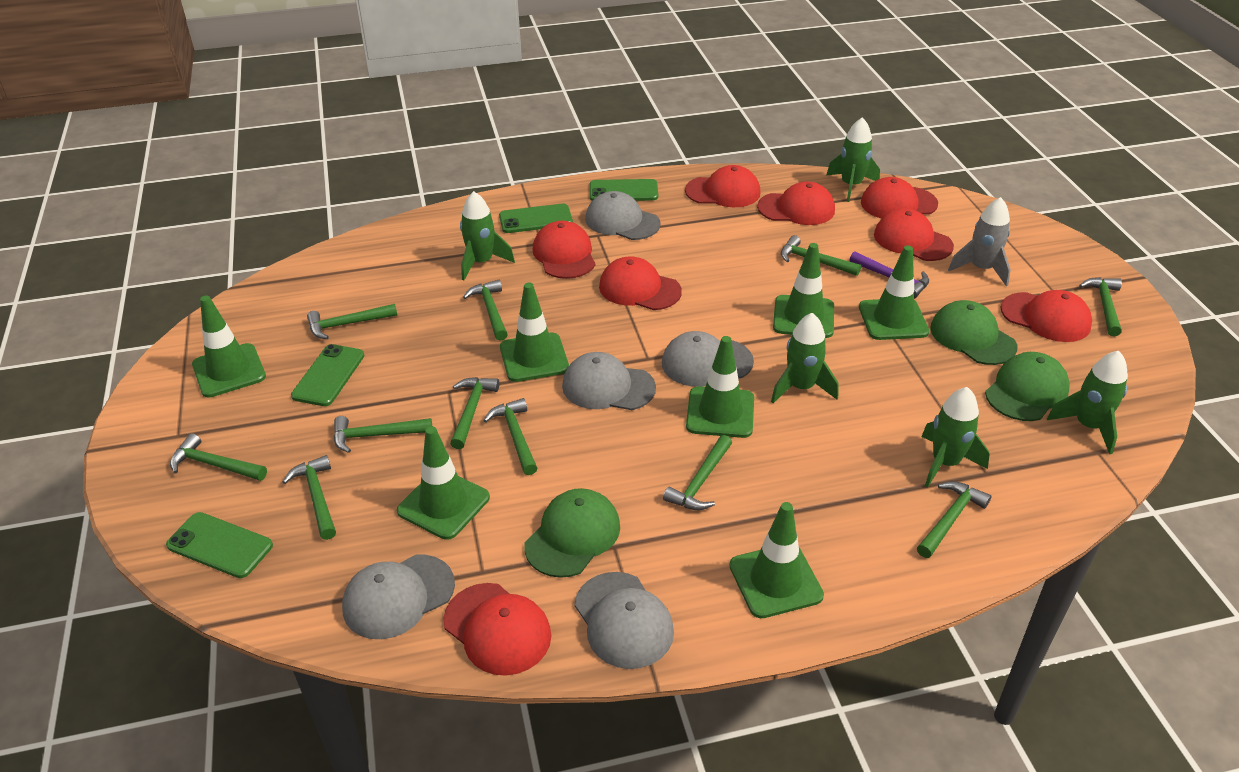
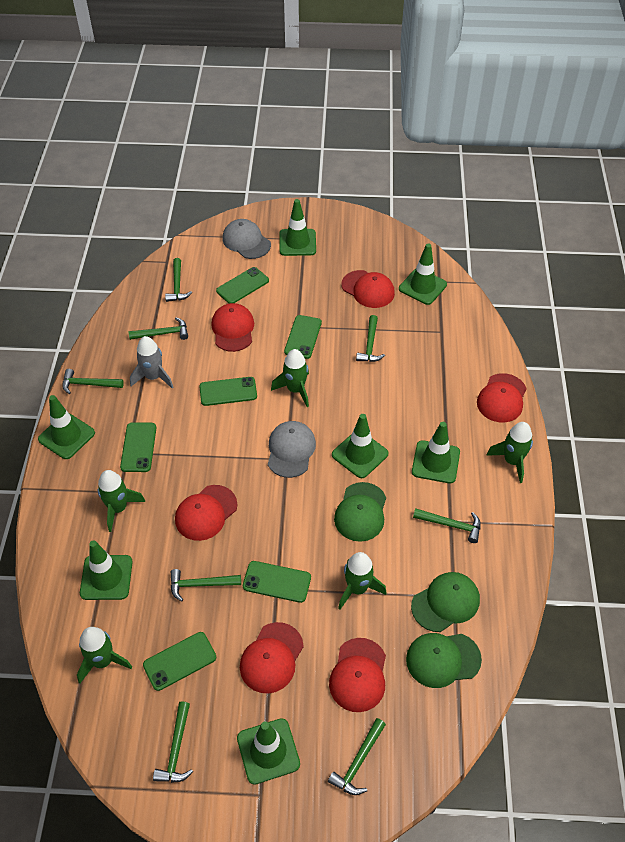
green hammer: [170,433,267,481] [283,455,336,540] [307,304,397,339] [333,416,432,453] [450,377,499,449] [463,280,508,341] [483,398,537,475] [663,435,732,510] [781,235,861,276] [917,481,991,558] [1079,277,1122,336] = 11 -> [62,369,124,394] [129,317,188,340] [153,701,193,783] [165,258,192,302] [171,569,241,602] [328,718,386,795] [356,315,385,362] [413,508,481,543] = 8
green phone: [166,512,273,578] [291,344,364,406] [499,204,573,233] [590,179,658,201] = 4 -> [120,422,156,472] [143,632,216,691] [199,377,257,406] [216,267,269,303] [243,561,311,603] [284,315,322,359] = 6
grey cap: [342,555,455,639] [562,352,656,410] [574,572,674,669] [585,191,661,240] [662,331,754,387] = 5 -> [222,219,271,259] [268,421,316,478] = 2
purple hammer: [849,251,929,299] = 1 -> none = 0
red cap: [443,583,551,676] [533,221,595,279] [599,256,682,310] [685,165,760,207] [757,181,835,225] [861,177,938,219] [874,209,954,261] [1000,290,1092,342] = 8 -> [175,485,237,541] [211,303,254,352] [240,622,304,694] [329,638,386,712] [342,270,395,308] [477,373,527,422] = 6

